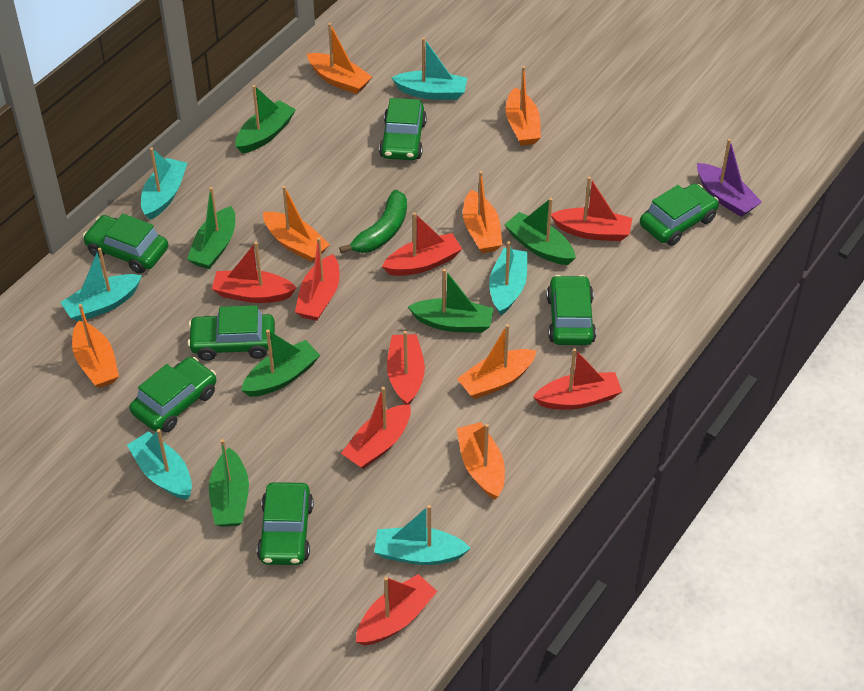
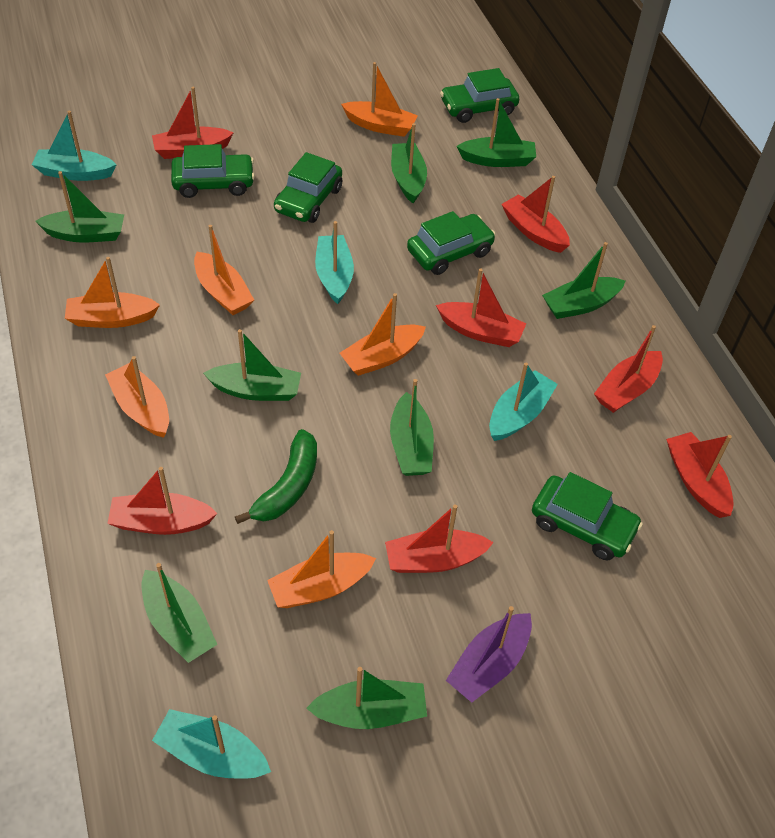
green boat: [187,187,235,269] [209,439,249,527] [235,85,296,154] [241,330,320,397] [408,269,494,333] [504,198,576,265] = 6 -> [35,171,124,242] [142,563,217,663] [203,329,301,401] [306,667,427,729] [390,379,434,476] [391,123,427,203] [456,98,536,167] [542,242,625,319] = 8
green car: [83,214,168,274] [130,357,216,433] [188,305,275,361] [257,482,314,565] [379,98,427,160] [547,275,596,345] [640,183,719,246] = 7 -> [171,144,255,198] [274,152,342,223] [407,211,496,275] [440,68,519,123] [532,472,643,560] = 5
orange boat: [72,304,119,388] [263,186,330,262] [307,23,372,94] [457,324,537,399] [457,422,505,499] [463,171,502,253] [505,66,541,146] = 7 -> [65,257,160,328] [105,356,169,438] [194,225,254,315] [267,530,376,608] [340,293,426,376] [341,62,418,137] = 6
red boat: [212,242,297,303] [295,237,340,321] [341,387,411,469] [356,574,438,645] [382,212,462,276] [387,331,425,405] [533,348,622,410] [551,177,632,241] = 8 -> [107,467,217,535] [152,87,234,159] [385,504,494,573] [436,268,526,347] [502,176,570,253] [594,325,663,413] [666,432,734,518] = 7
turquoise boat: [60,248,142,321] [127,429,192,500] [141,147,187,220] [374,505,470,565] [391,37,467,100] [489,241,527,315] = 6 -> [32,111,117,181] [152,709,271,779] [315,221,354,304] [489,363,558,441] = 4

